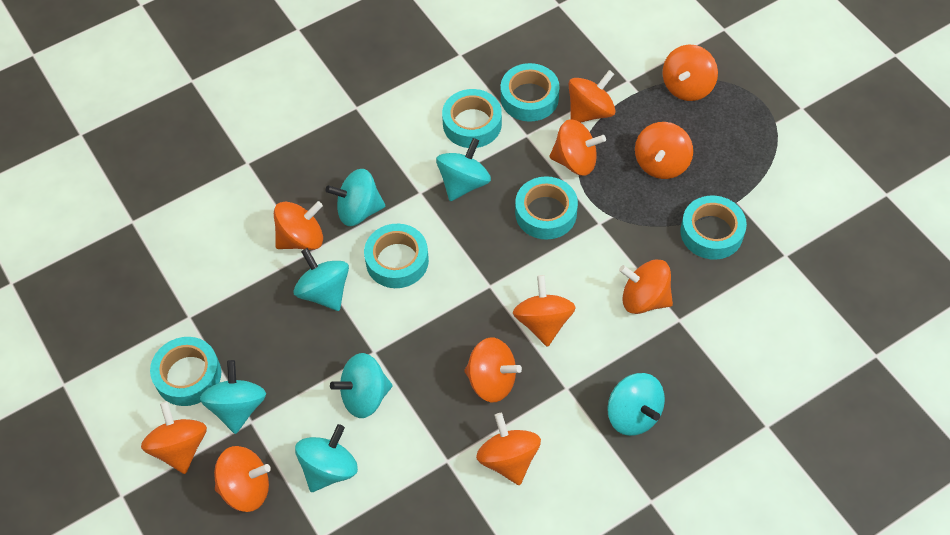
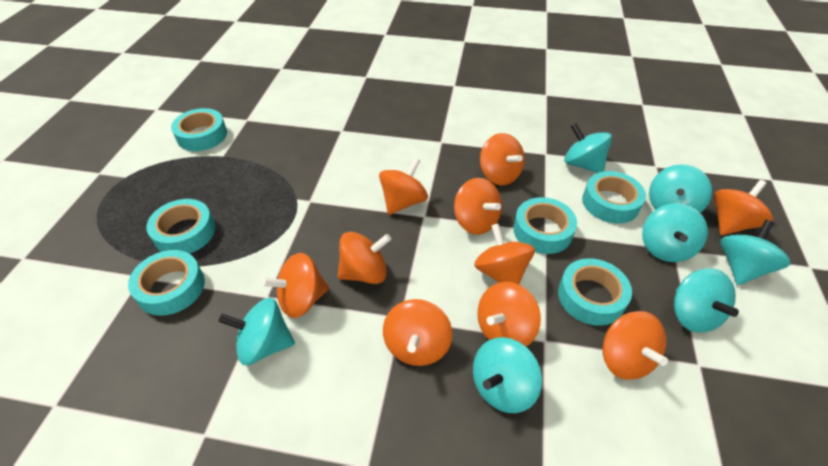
orange spinning top: [141,401,207,474] [214,446,271,512] [274,201,323,250] [464,338,522,402] [476,413,541,485] [513,275,576,347] [549,119,606,176] [569,70,616,123] [619,259,673,314] [635,122,693,179] [663,45,718,101] = 11 -> [262,253,329,318] [337,232,391,284] [379,158,428,215] [383,299,452,366] [454,178,502,235] [474,223,535,284] [477,282,541,346] [480,133,524,185] [603,311,668,380] [714,180,773,235] = 10

